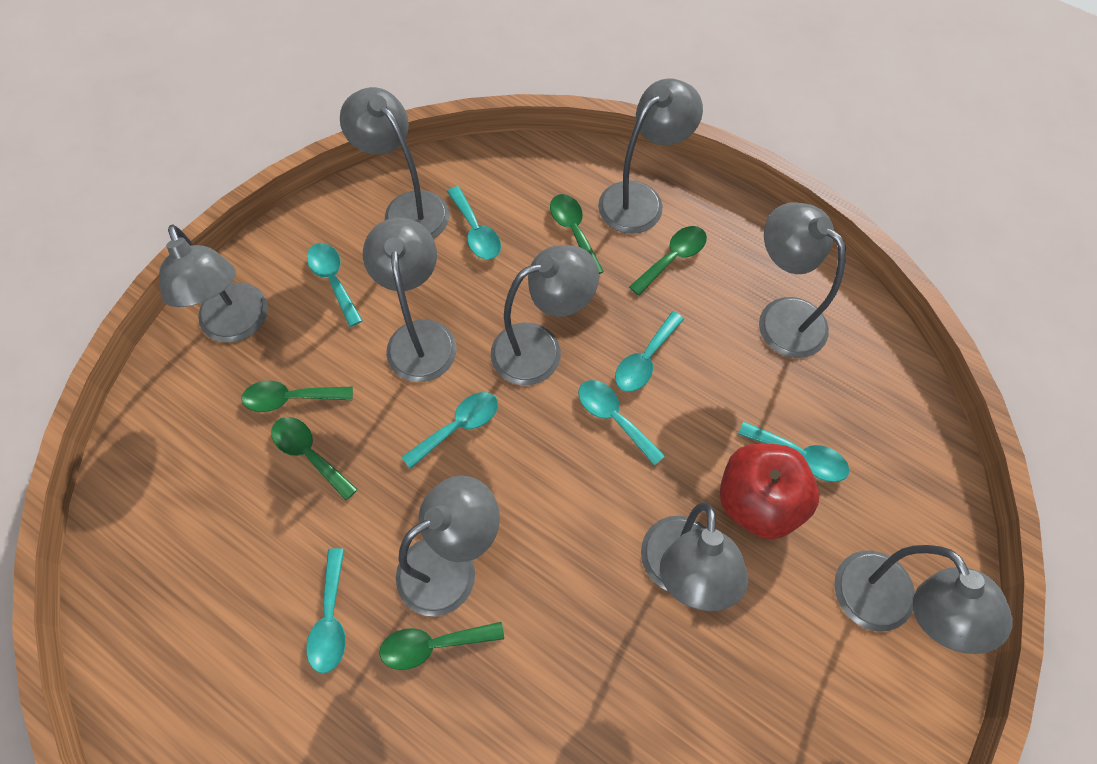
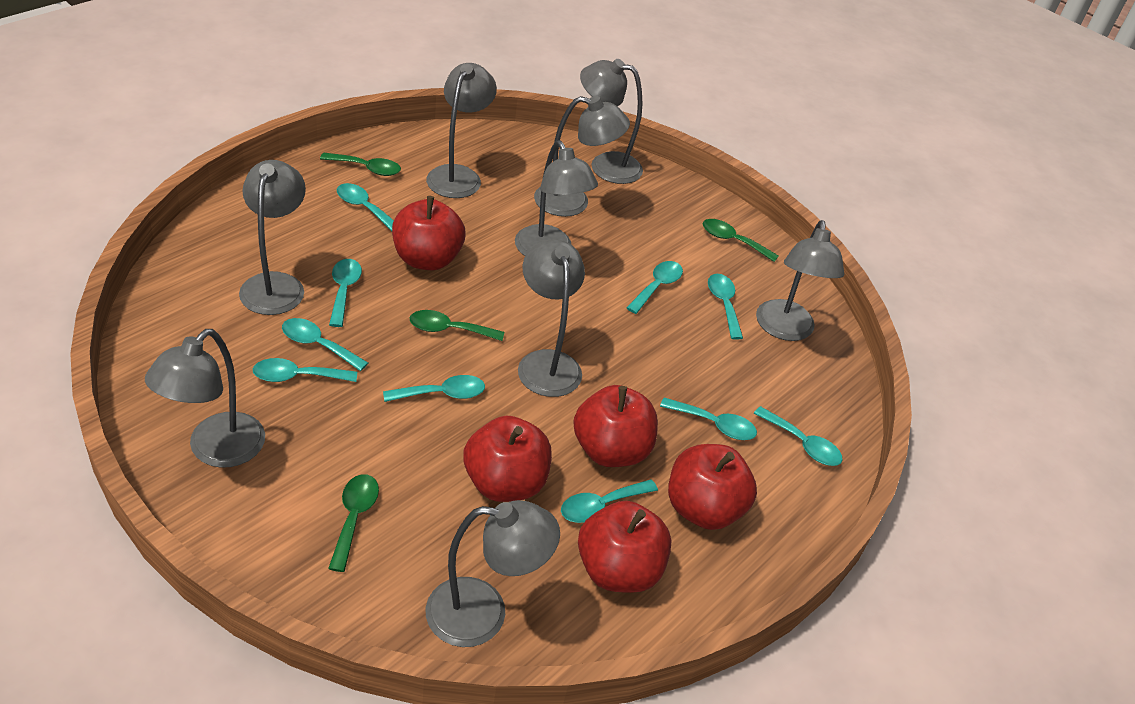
green spoon: [241,381,353,412] [271,417,358,500] [379,622,504,670] [550,194,604,274] [629,226,707,296] = 5 -> [320,153,401,176] [328,474,379,572] [410,310,504,341] [702,219,779,262] = 4
red apple: [719,444,819,539] = 1 -> [392,196,465,270] [464,416,552,502] [573,385,658,467] [578,501,672,593] [668,444,757,530] = 5
turquoise spoon: [306,548,346,674] [307,243,363,327] [402,392,498,469] [447,186,501,260] [578,380,665,466] [615,312,684,392] [738,422,849,482] = 7 -> [253,358,357,382] [282,318,368,371] [329,259,362,327] [337,183,394,231] [383,375,485,402] [561,479,658,523] [626,261,683,314] [660,397,757,440] [708,274,743,340] [753,406,842,466] = 10

